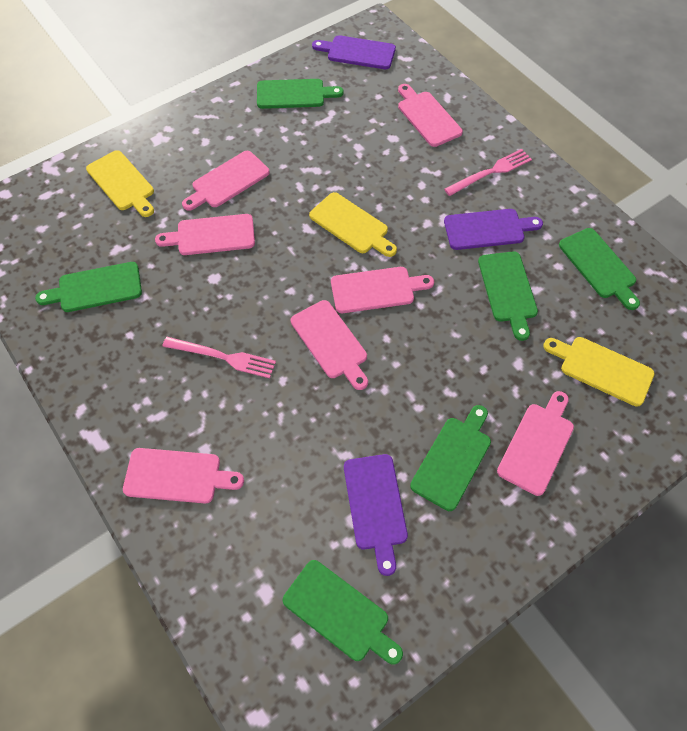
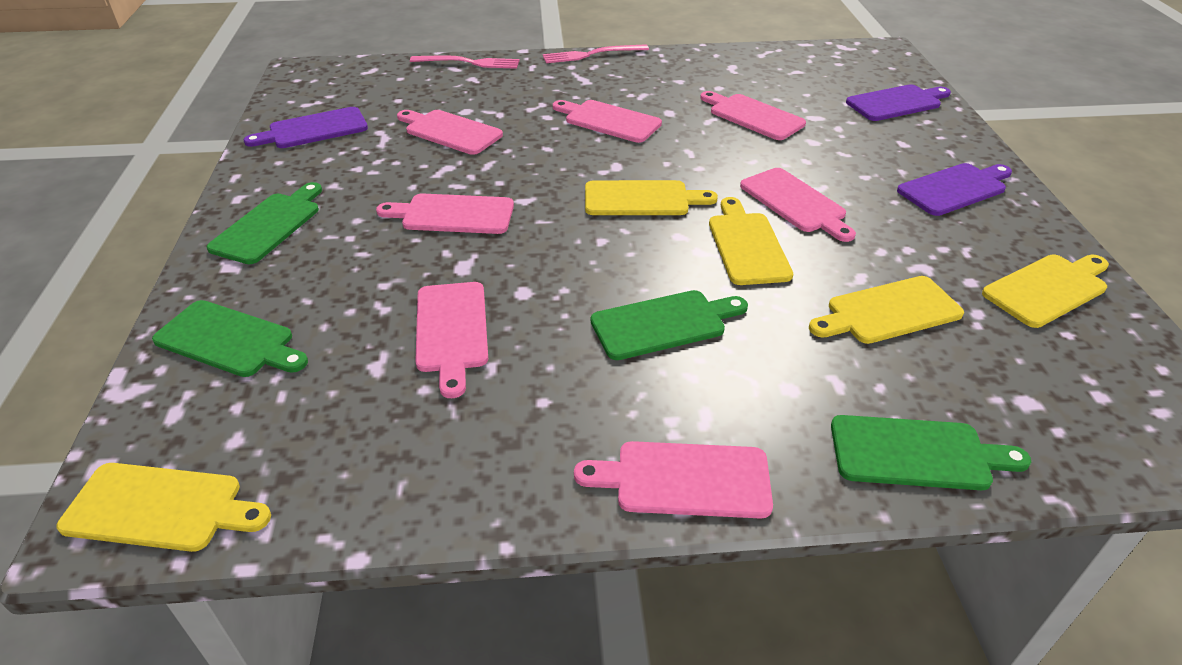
green cutting board: [35,262,142,312] [257,79,344,109] [283,560,403,665] [410,405,491,511] [478,252,538,341] [559,228,640,310] = 6 -> [152,300,308,377] [207,182,322,264] [591,290,748,360] [831,415,1031,490] = 4
yellow cutting board: [86,150,154,217] [309,192,397,257] [543,337,655,407] = 3 -> [57,463,271,552] [585,180,718,215] [709,197,793,285] [809,276,964,344] [982,255,1109,328] = 5

